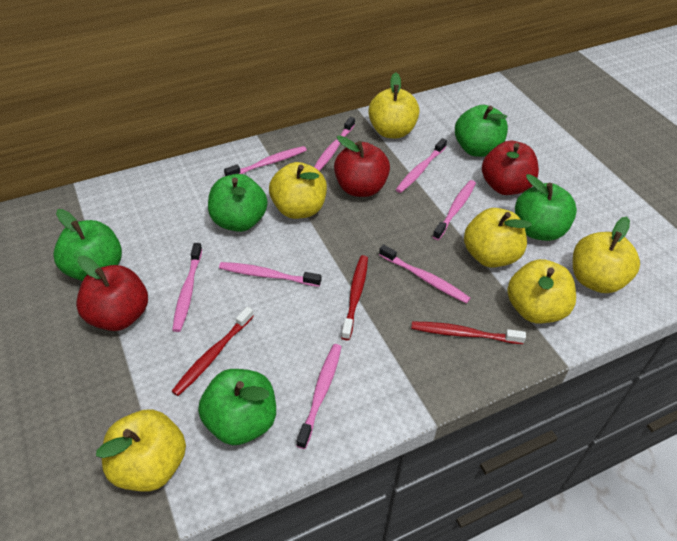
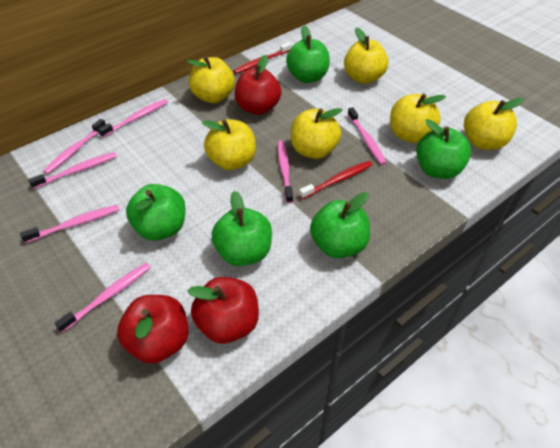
pink toothbrush: [172,243,202,332] [219,262,321,287] [224,146,307,176] [296,344,341,449] [314,117,355,171] [379,244,471,304] [396,138,447,193] [433,180,476,240] = 8 -> [20,205,119,243] [28,152,117,189] [43,119,106,174] [55,263,151,333] [98,99,168,138] [277,141,293,203] [348,107,387,165] = 7
red toothbrush: [172,307,254,396] [341,255,368,340] [411,321,526,344] = 3 -> [233,42,291,74] [299,161,373,199] = 2

